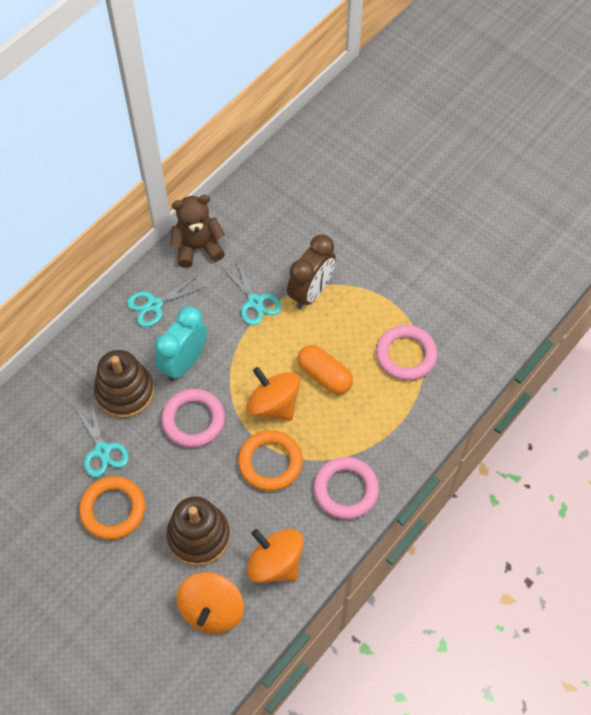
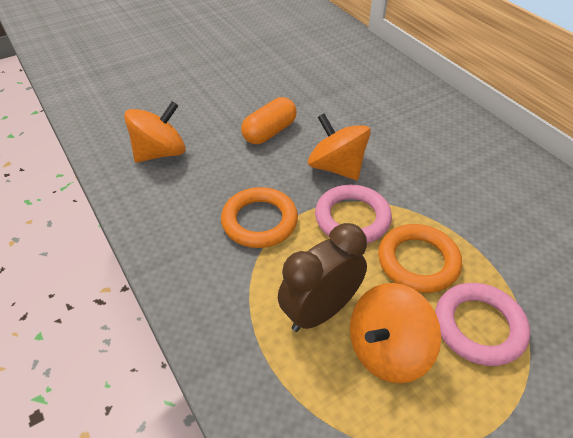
brown stacking toy: [94,350,154,418] [166,496,230,566] = 2 -> none = 0
brown teddy bear: [170,195,225,268] = 1 -> none = 0
pink ring: [161,389,225,448] [313,457,379,519] [376,325,438,381] = 3 -> [315,185,392,243] [435,283,530,366] = 2
turquoise clock: [155,306,207,381] = 1 -> none = 0
turquoise scissors: [75,403,129,477] [127,275,206,327] [222,261,282,325] = 3 -> none = 0

